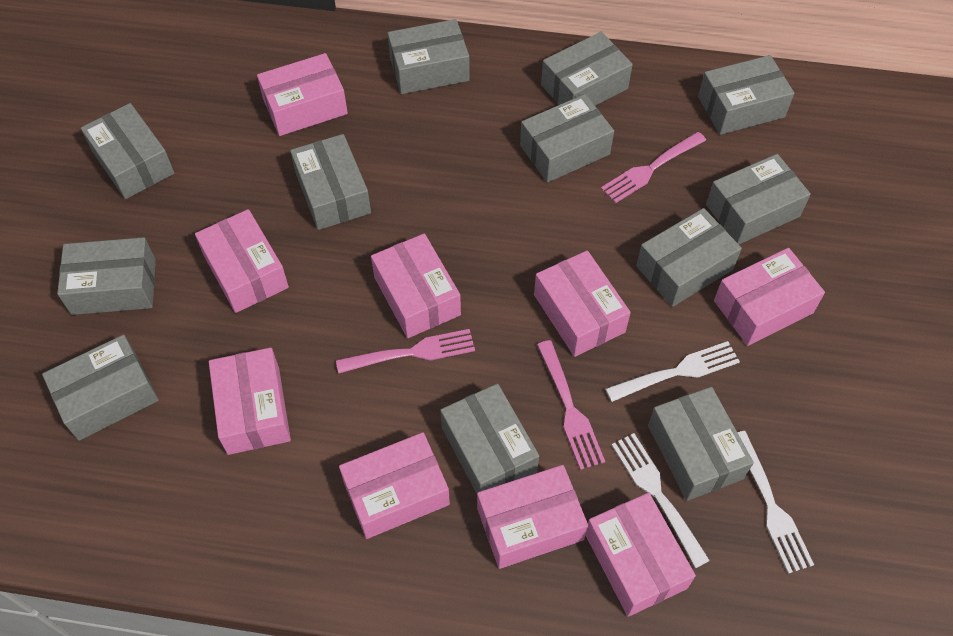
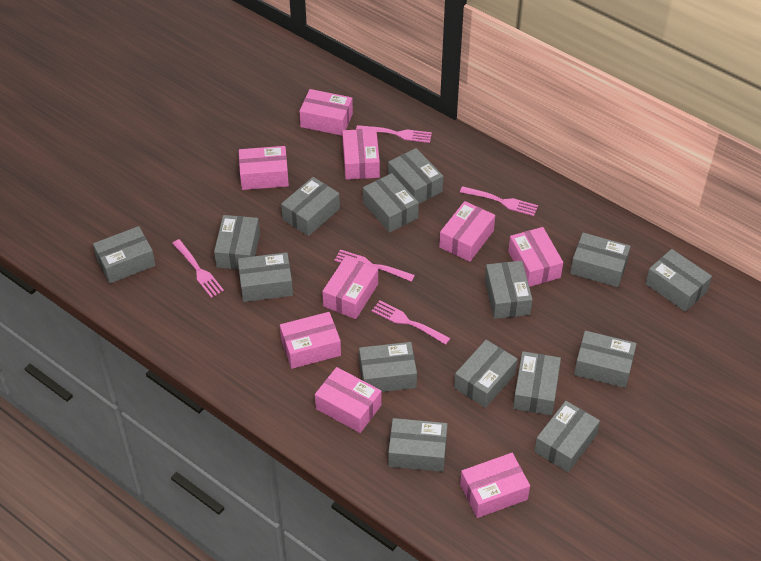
grey box: [42,335,159,441] [57,237,156,315] [81,103,174,199] [290,134,371,230] [387,19,470,94] [440,383,539,494] [520,94,614,183] [541,32,633,106] [636,208,742,307] [648,387,754,501] [698,55,794,135] [706,154,811,244] = 12 -> [93,226,156,284] [214,215,260,269] [238,252,293,302] [281,177,340,236] [359,342,417,392] [363,173,419,233] [388,148,443,204] [388,418,448,472] [454,340,518,408] [485,261,533,319] [513,351,561,416] [534,401,600,473] [570,233,631,287] [574,331,637,388] [645,249,712,312] = 15
pink fork: [336,329,475,374] [537,340,605,470] [601,132,706,204] = 3 -> [172,239,224,298] [335,250,415,282] [356,125,432,143] [372,301,450,345] [460,186,538,216] = 5
white fork: [606,341,740,402] [612,433,710,568] [737,431,814,574] = 3 -> none = 0

